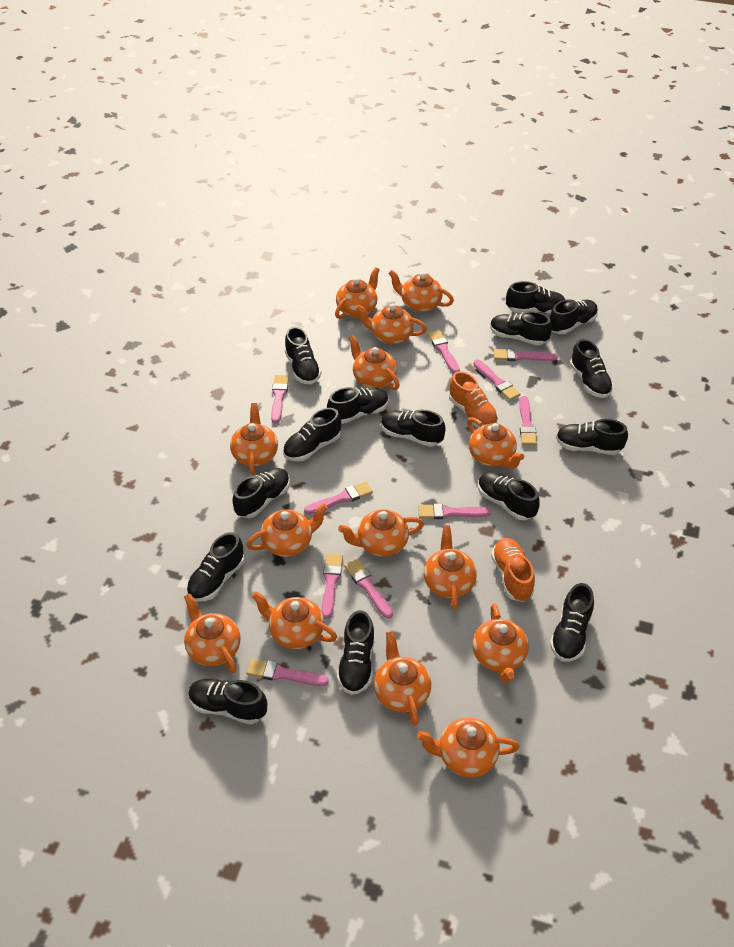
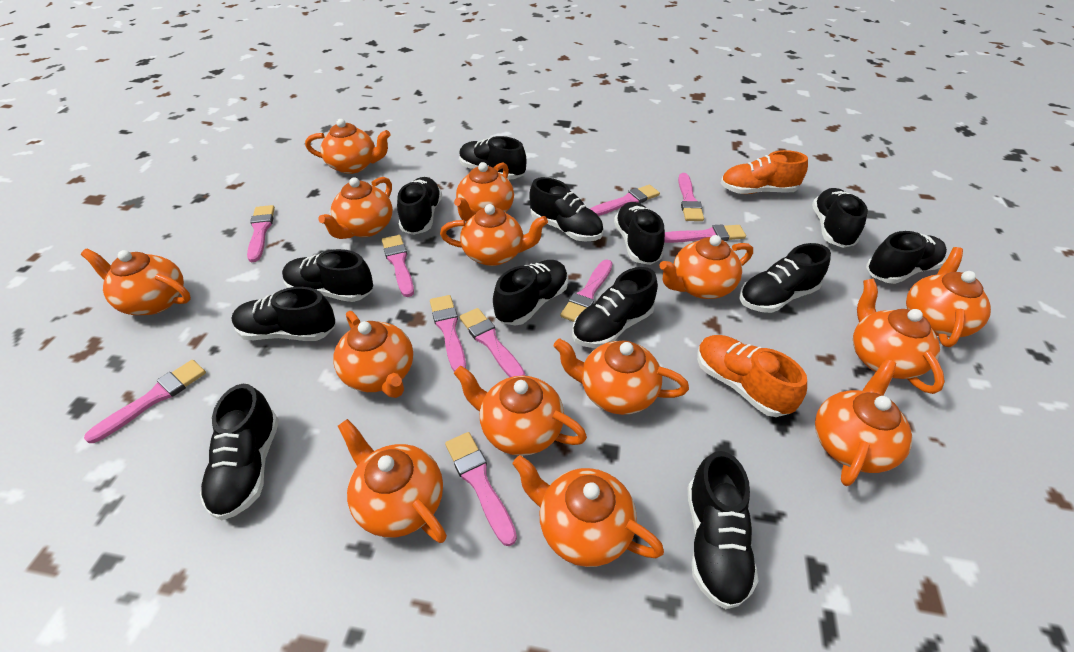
black shoe: [186,532,244,602] [188,679,267,725] [232,468,290,518] [283,408,341,461] [285,327,321,384] [327,387,389,424] [337,610,375,695] [381,410,446,447] [478,472,540,520] [490,311,552,345] [506,281,565,314] [549,299,598,334] [550,583,594,662] [556,419,628,455] [570,339,613,398] = 15 -> [200,384,279,521] [232,287,335,341] [282,249,373,302] [397,177,442,235] [459,136,526,180] [493,260,568,326] [530,177,603,242] [572,267,658,348] [614,202,665,265] [688,451,759,609] [739,243,831,313] [812,188,868,248] [866,231,947,284] = 13

